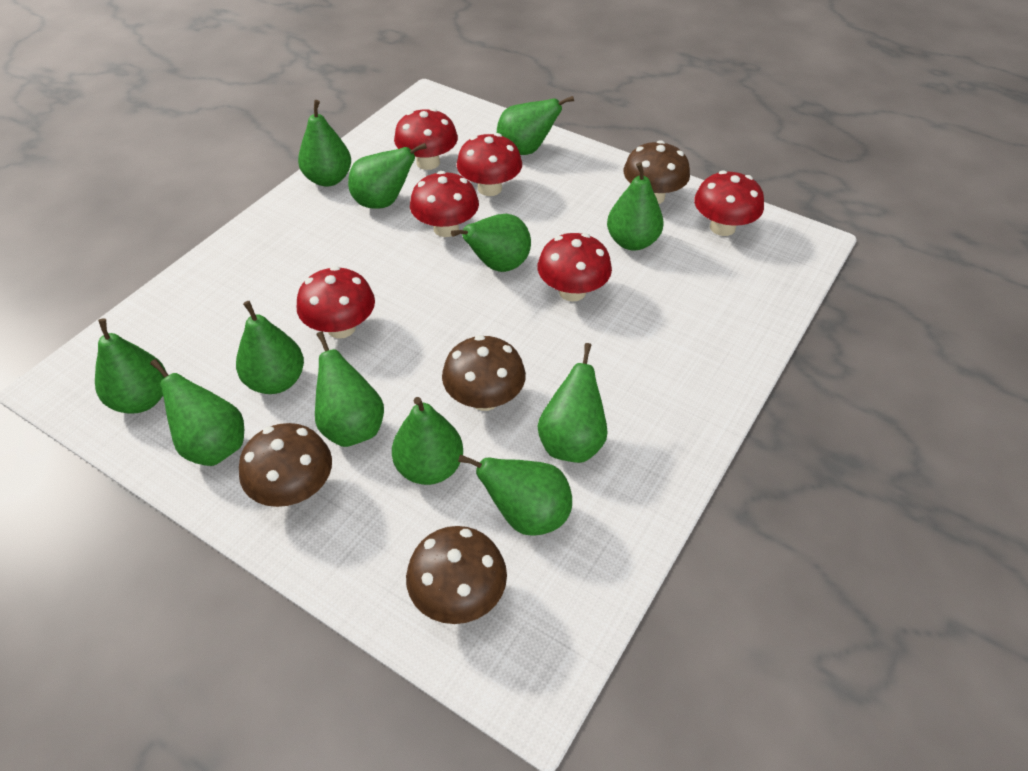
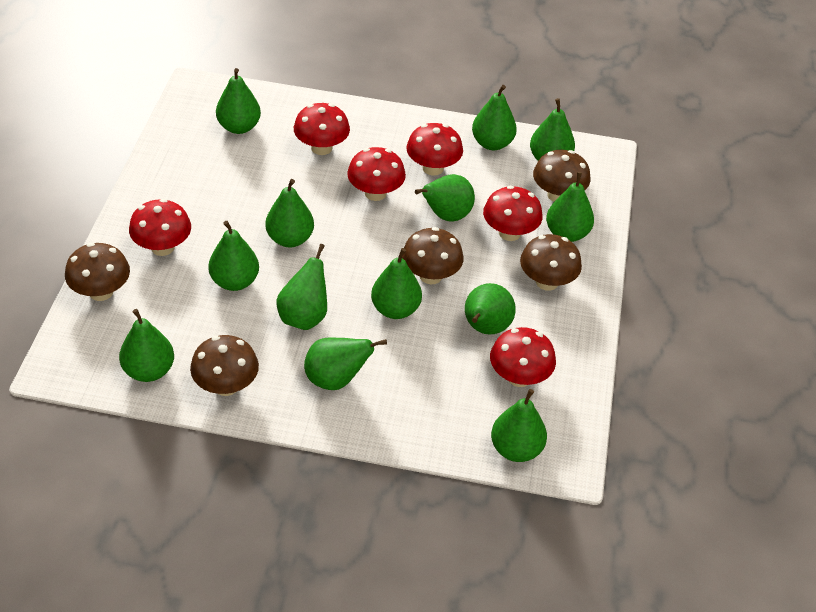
brown mushroom: [239,423,332,507] [406,526,507,624] [442,335,526,411] [623,140,690,204] = 4 -> [65,243,130,301] [190,335,259,396] [402,227,464,284] [520,234,582,291] [533,150,591,202] = 5
green pear: [95,319,166,414] [150,359,244,466] [236,301,304,394] [298,100,351,187] [315,331,384,447] [348,143,427,209] [392,397,463,485] [451,214,531,272] [458,455,572,536] [497,96,574,155] [537,343,608,463] [607,162,664,250] = 12 -> [119,309,174,382] [208,221,259,291] [216,68,261,134] [265,179,314,247] [277,244,327,330] [304,337,387,390] [371,248,422,319] [415,174,475,222] [465,283,516,335] [472,85,517,150] [491,389,547,462] [530,98,575,161] [546,172,594,242] = 13

